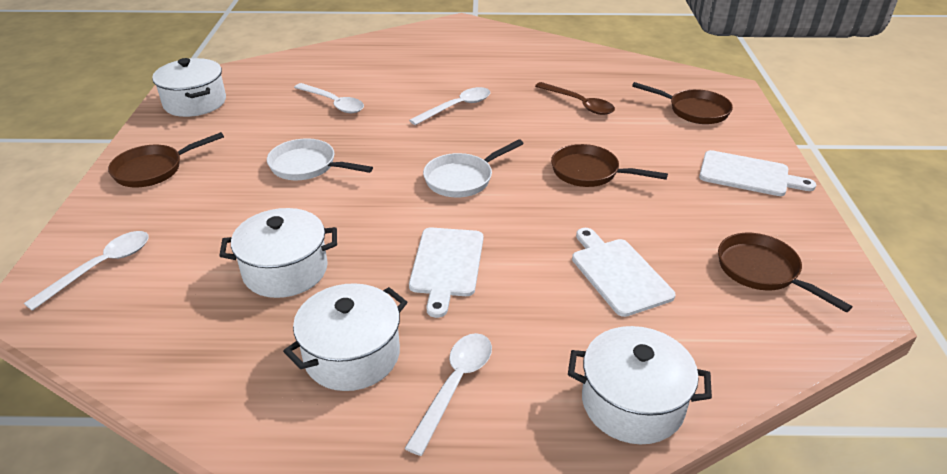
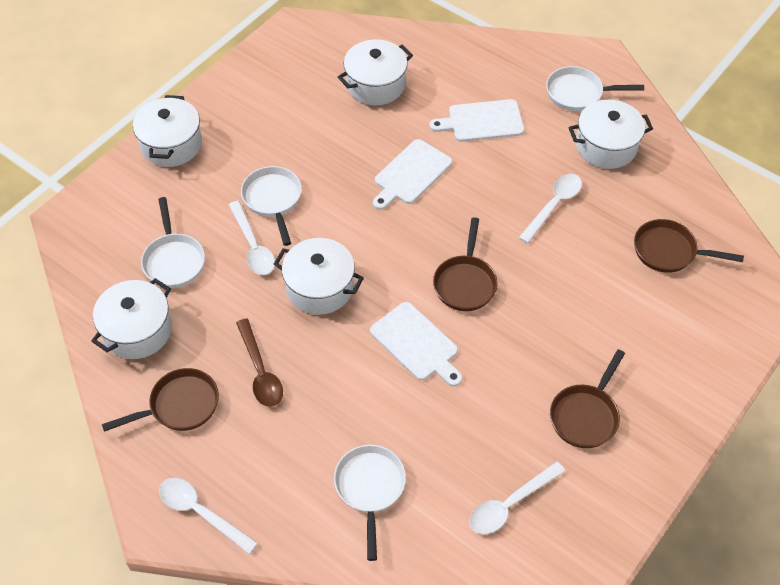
white pan: [267,138,373,180] [423,139,524,197] = 2 -> [141,197,205,288] [241,166,302,246] [334,445,406,561] [546,66,644,111] = 4
white pot: [152,58,226,117] [219,208,337,298] [283,283,407,391] [568,326,712,444] = 4 -> [91,278,172,359] [133,95,202,167] [274,238,364,315] [338,39,413,105] [569,100,653,169] = 5

